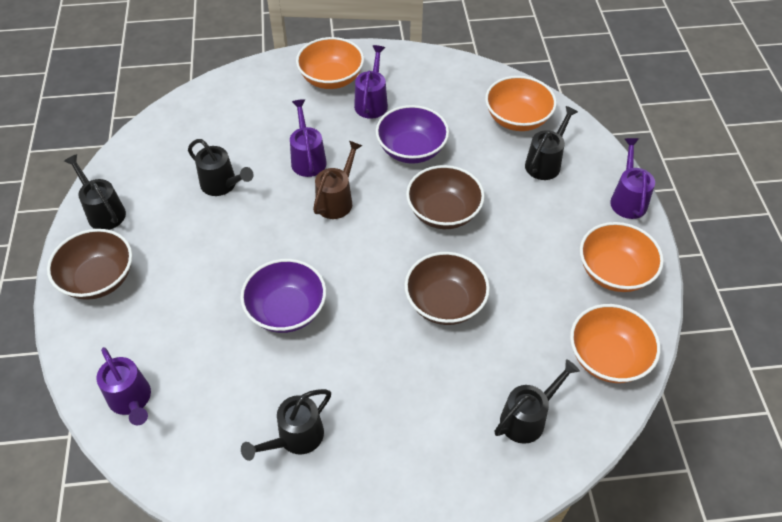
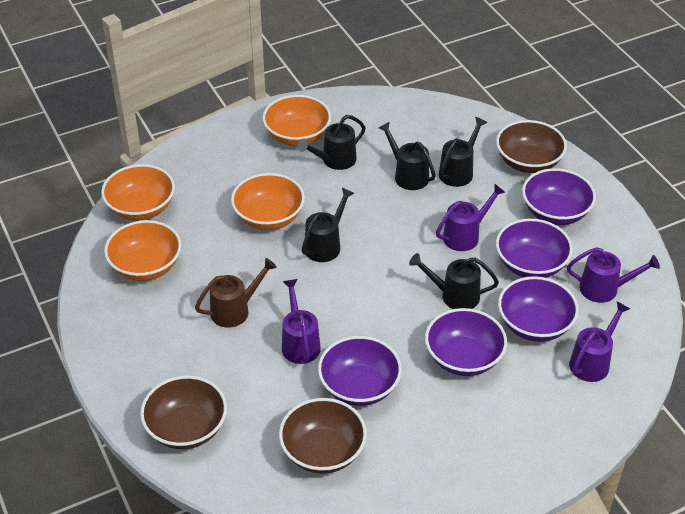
purple bowl: [240,259,326,333] [376,105,449,164] = 2 -> [318,336,402,406] [425,308,507,376] [496,219,573,278] [498,276,579,342] [522,168,596,225] = 5

